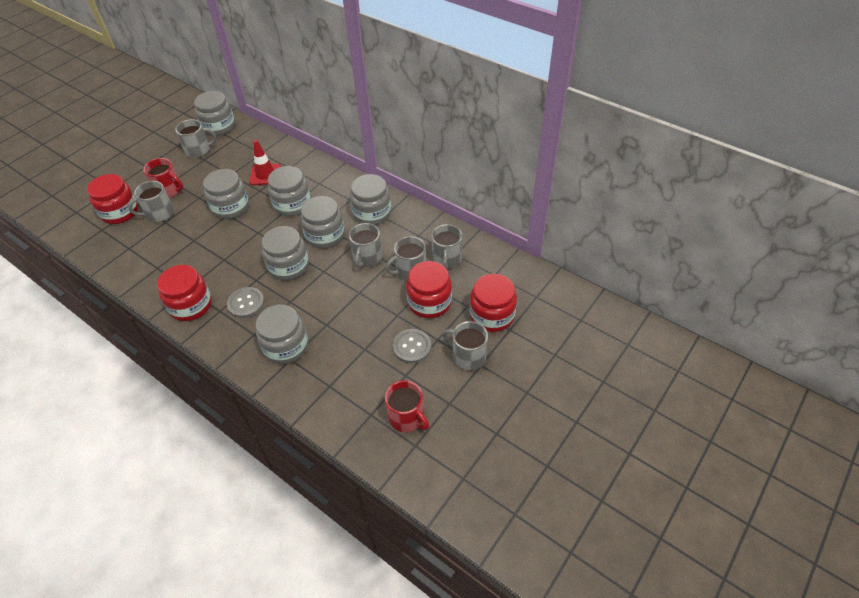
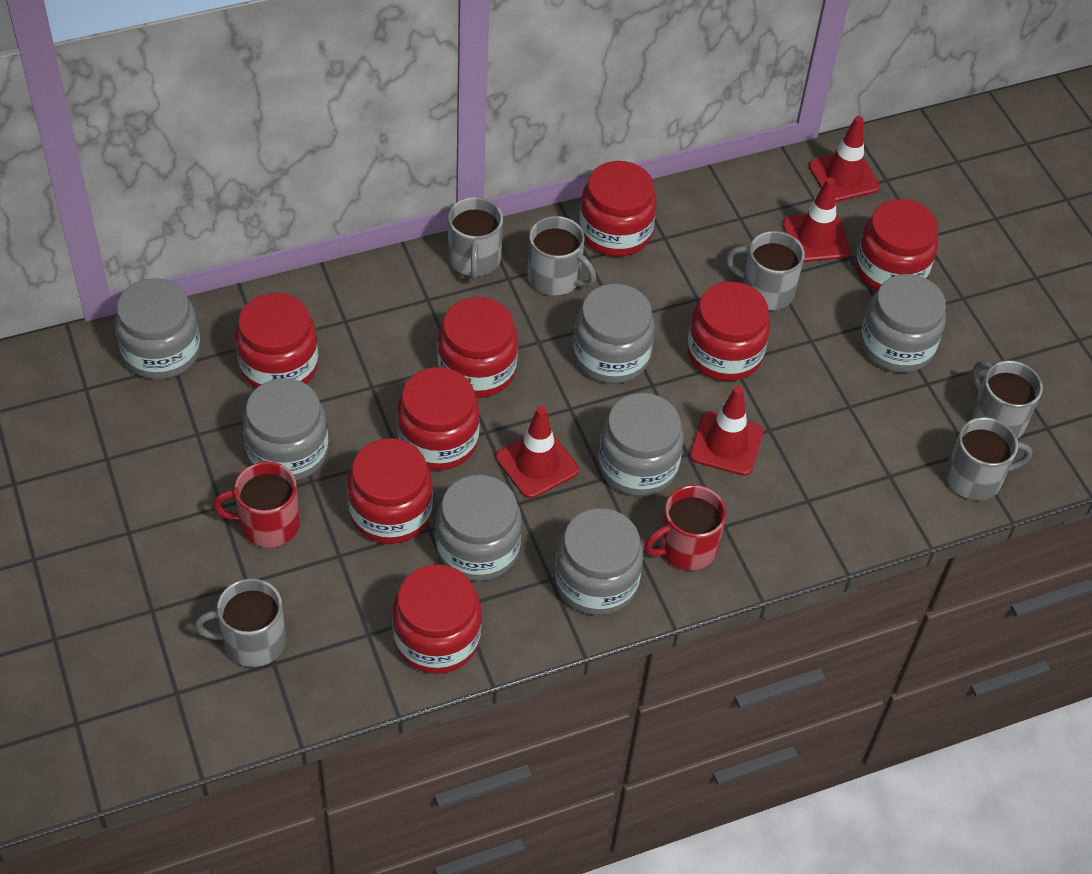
grey button: [227,287,265,318] [392,329,431,363] = 2 -> none = 0
red jar: [87,174,138,224] [157,265,212,321] [406,261,452,318] [470,274,517,332] = 4 -> [235,293,318,388] [347,438,433,544] [392,564,482,674] [397,367,480,470] [437,297,518,398] [579,161,657,257] [687,282,770,381] [856,199,938,291] = 8
red traffic cone: [249,140,281,185] = 1 -> [496,406,579,498] [690,386,763,476] [783,178,851,262] [809,116,880,202] = 4

